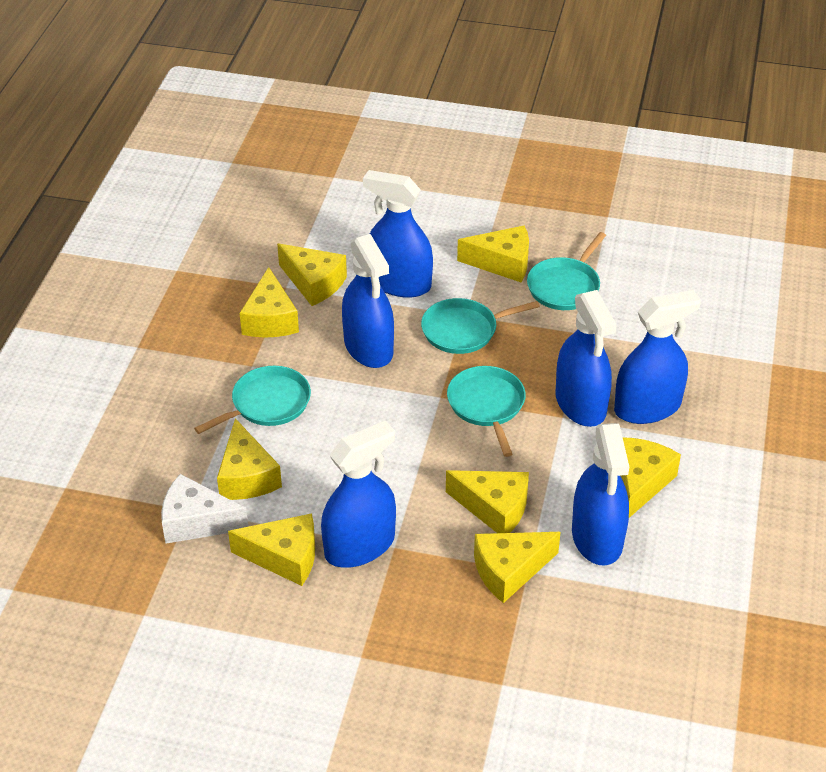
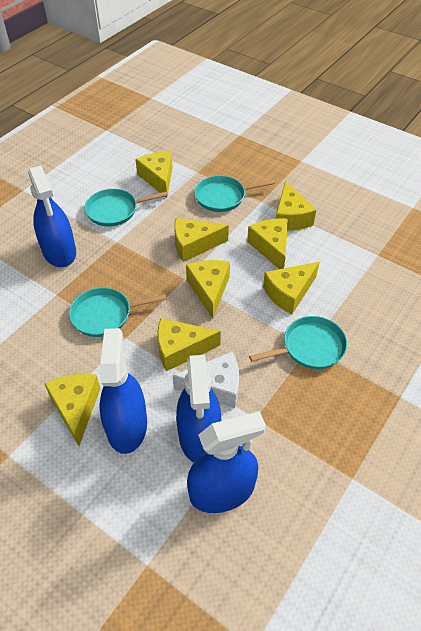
blue spray bottle: [321,421,396,568] [342,234,394,368] [363,170,433,298] [556,290,617,427] [572,423,629,565] [614,290,701,424] = 6 -> [28,165,76,267] [100,328,147,454] [176,355,221,462] [187,411,266,513] = 4

